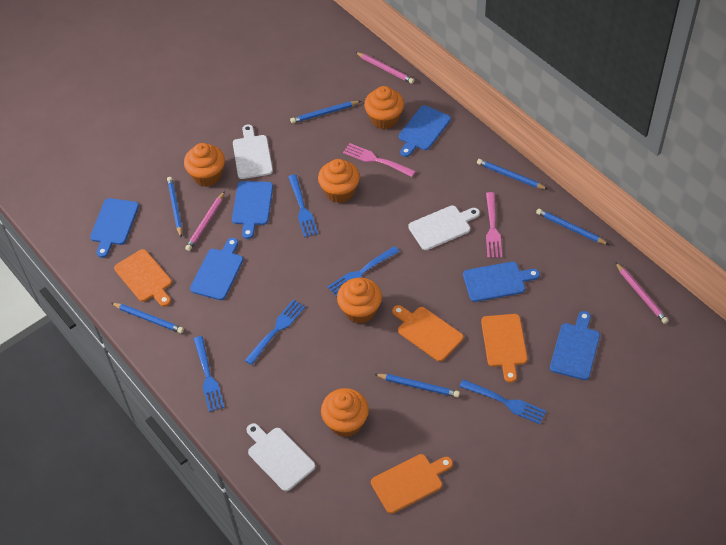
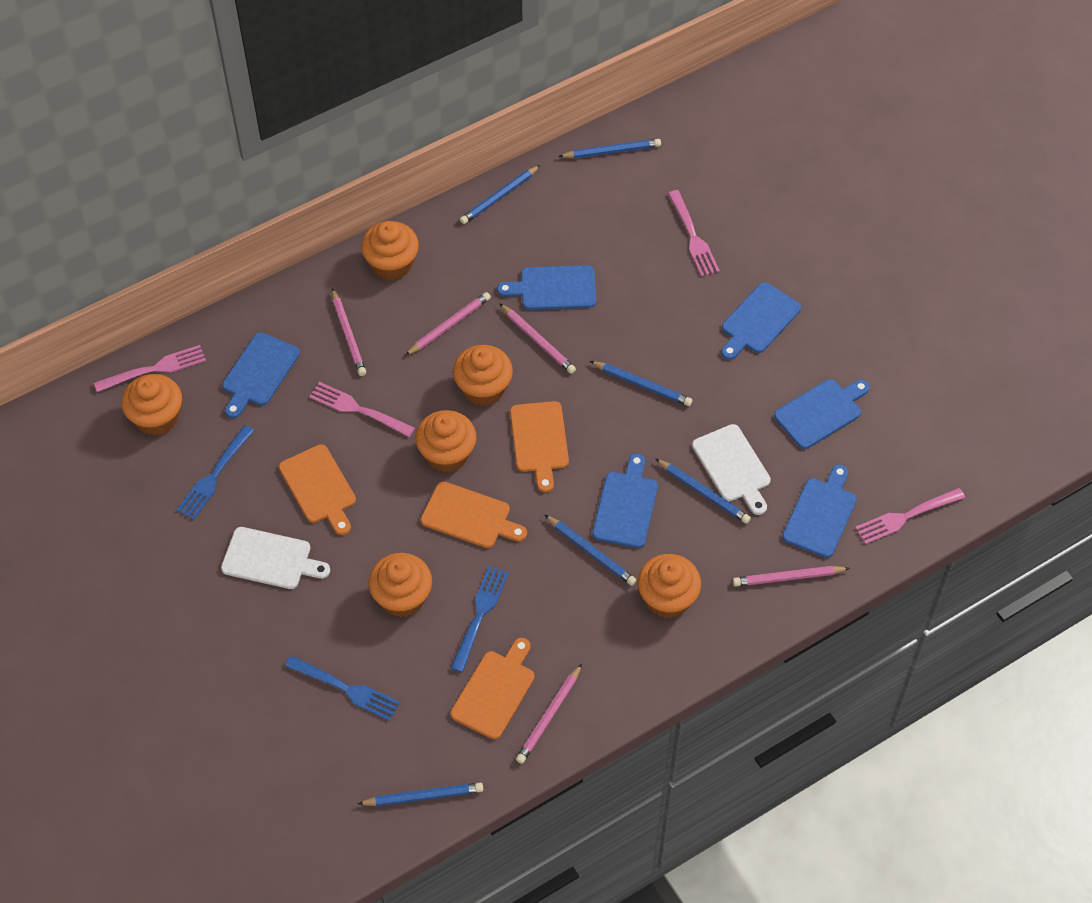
blue fork: [194,336,224,412] [245,300,305,365] [288,174,318,237] [328,246,399,297] [459,379,546,424] = 5 -> [176,425,254,520] [285,656,400,721] [451,566,509,673] = 3
orange cupcake: [184,143,225,187] [318,159,360,203] [321,388,369,437] [337,278,382,324] [364,86,404,129] = 5 -> [121,374,182,436] [361,221,419,281] [369,553,432,618] [415,410,477,473] [453,345,513,406] [638,554,701,618] = 6
pink fork: [343,143,416,177] [486,192,502,258] = 2 -> [94,345,206,392] [309,382,415,437] [668,190,720,277] [855,488,965,544] = 4
pink pencil: [185,191,225,251] [355,52,414,84] [615,262,669,324] = 3 -> [332,288,366,376] [405,292,491,356] [499,303,576,374] [516,664,582,764] [733,566,850,587] = 5
white cutting board: [233,125,273,179] [247,423,315,491] [408,206,480,250] = 3 -> [221,527,330,589] [692,424,771,515] = 2

